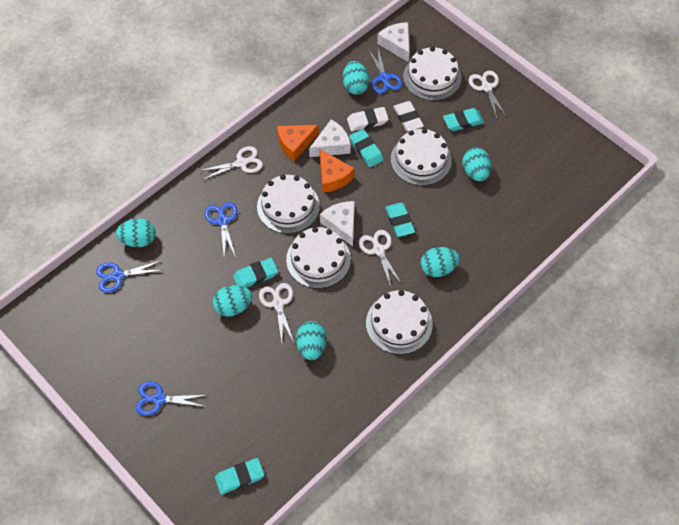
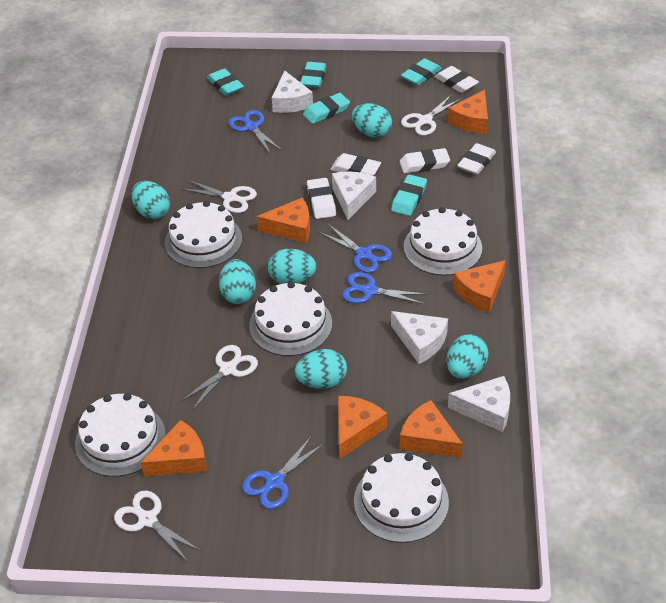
orange cheese: [277,125,319,161] [320,149,355,193] = 2 -> [141,420,207,477] [257,198,310,243] [338,396,387,459] [400,400,463,458] [448,90,488,134] [453,260,506,313] = 6
white cheese: [309,119,351,157] [320,201,355,247] [377,22,409,62] = 3 -> [272,70,313,113] [332,172,376,220] [391,311,448,364] [448,376,510,432] = 4
white eraser: [347,107,389,131] [393,101,424,132] = 2 -> [307,178,336,219] [330,153,381,176] [400,148,450,173] [435,66,479,93] [457,143,496,175] = 5

